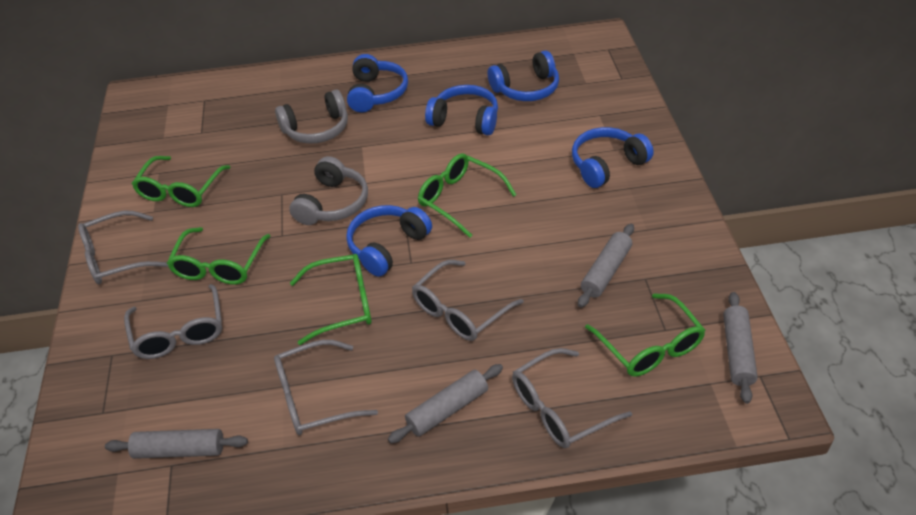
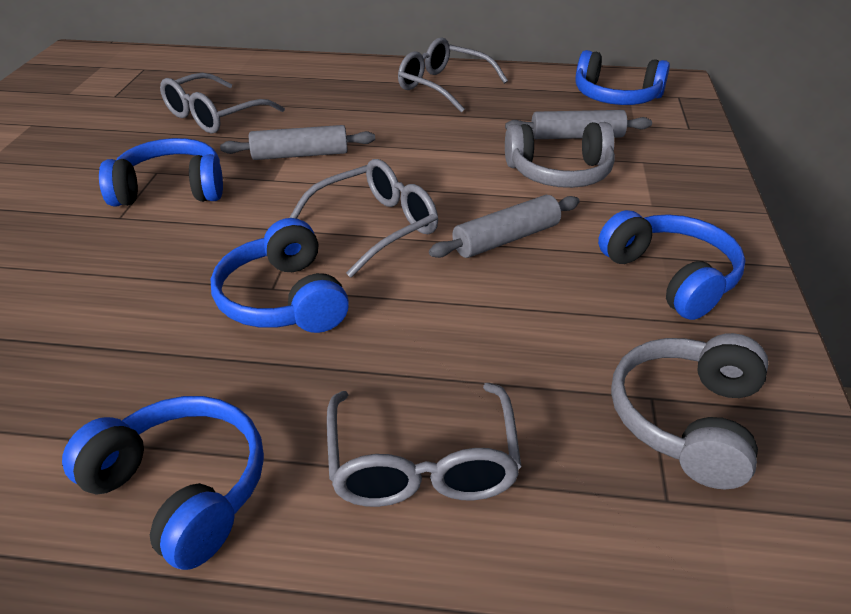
green glasses: [132,156,231,207] [167,227,271,285] [290,254,372,345] [418,153,516,238] [585,293,705,377] = 5 -> none = 0
grey glasses: [78,211,168,284] [124,284,222,359] [274,340,378,435] [412,260,524,341] [512,348,632,448] = 5 -> [160,73,285,134] [289,159,438,278] [327,383,522,507] [398,37,508,113] = 4
grey rolling pin: [105,429,248,459] [388,364,503,443] [578,224,634,308] [723,292,758,404] = 4 -> [220,125,375,160] [429,195,580,258] [505,110,652,139] = 3

